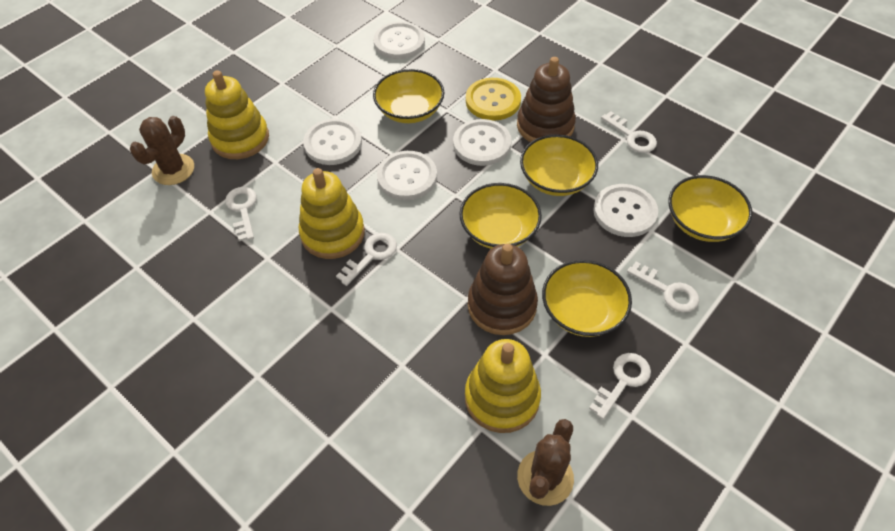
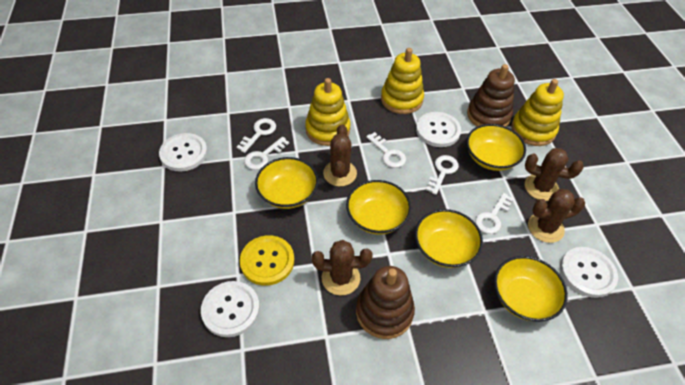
brown cactus: [130,116,194,185] [517,419,574,506] = 2 -> [312,240,372,296] [323,124,357,186] [525,148,584,201] [528,189,585,243] = 4
white button: [303,119,362,165] [373,22,425,59] [377,151,437,200] [453,119,512,166] [593,184,658,237] = 5 -> [159,133,208,171] [201,281,260,337] [416,112,461,147] [560,247,618,298] = 4

